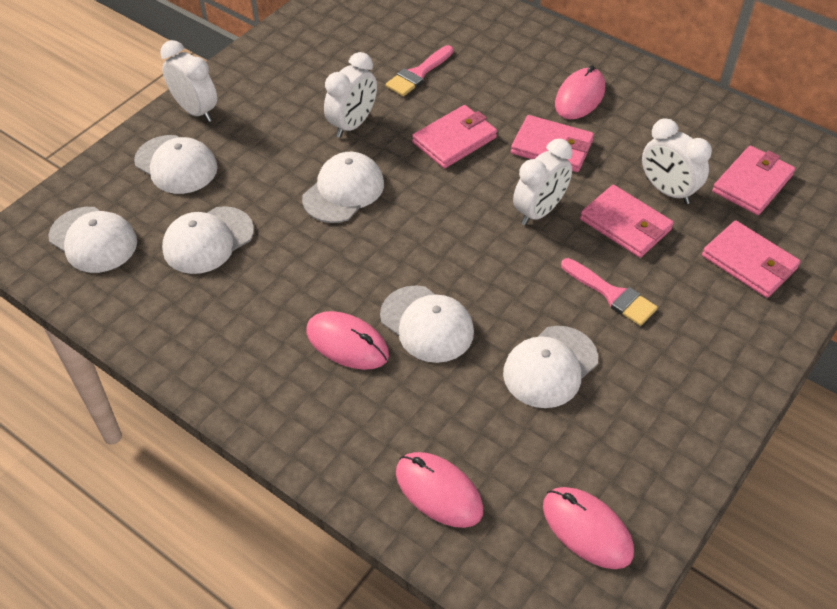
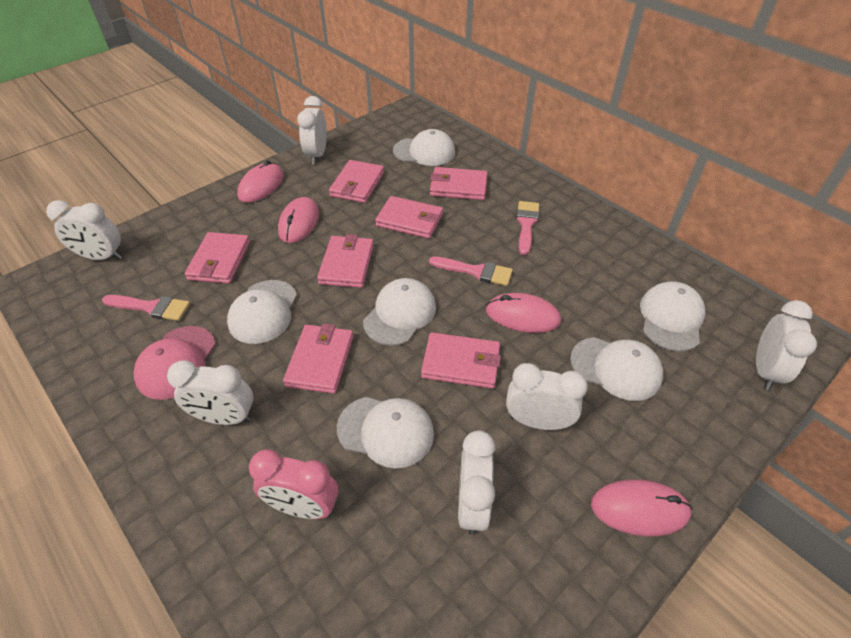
pink brush: [386,45,453,96] [561,258,658,326] = 2 -> [102,295,190,321] [429,256,513,286] [516,201,539,255] = 3
pink cap: none = 0 -> [134,326,216,400] = 1
pink clock: none = 0 -> [249,449,339,519] = 1
pink wallet: [412,105,497,168] [511,115,594,172] [580,185,674,258] [702,220,801,298] [712,146,795,215] = 5 -> [185,232,250,284] [283,323,353,394] [317,234,374,288] [329,160,384,203] [375,196,443,239] [421,332,501,389] [430,167,488,200] = 7
white clock: [160,40,217,122] [324,52,377,138] [513,139,573,225] [642,118,712,204] = 4 -> [46,200,122,260] [167,360,253,425] [297,96,327,164] [458,430,496,535] [506,363,588,430] [756,300,817,390] = 6

